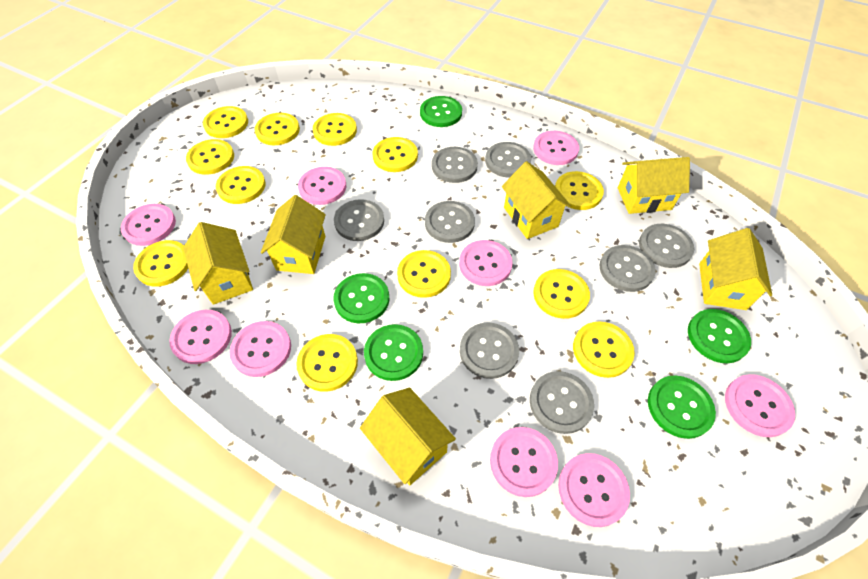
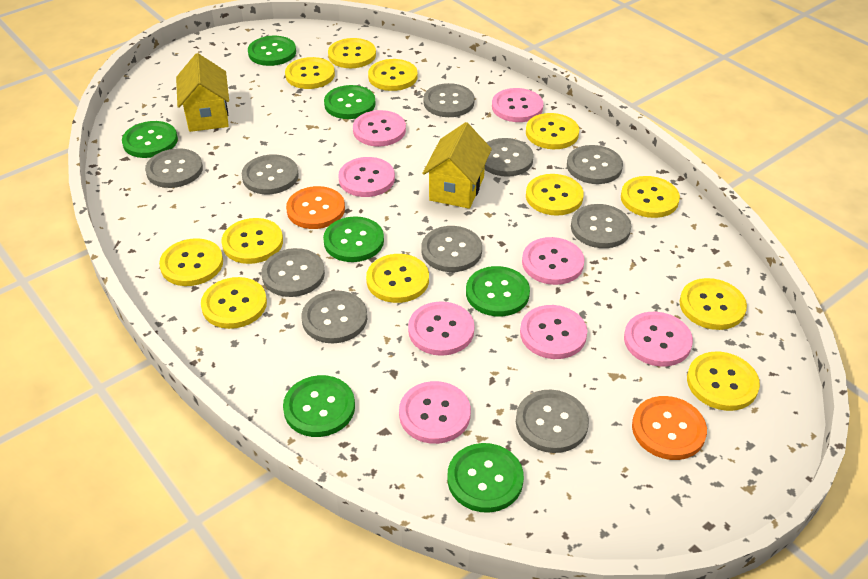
green button: [333,273,389,323] [364,324,423,381] [420,96,462,127] [648,376,716,439] [688,309,751,363] = 5 -> [122,121,178,158] [248,36,296,66] [283,375,355,437] [323,216,384,262] [324,85,376,119] [447,443,524,513] [466,266,530,316] = 7
grey button: [334,199,384,241] [425,201,475,243] [432,147,478,183] [460,322,519,379] [485,142,531,178] [530,371,594,434] [599,245,656,292] [639,224,694,268] = 8 -> [145,148,203,188] [241,154,299,194] [261,248,325,297] [301,290,367,343] [421,226,482,272] [423,83,475,117] [484,138,534,177] [516,390,589,453] [567,145,623,184] [571,204,631,248] = 10
orange button: none = 0 -> [286,186,345,229] [632,396,707,460] = 2
pink button: [121,204,176,246] [169,310,232,364] [230,321,291,377] [298,167,346,205] [459,240,512,286] [490,427,558,497] [533,131,579,165] [558,453,630,527] [725,374,795,437] = 9 -> [338,157,395,197] [353,110,406,146] [399,381,471,444] [408,301,475,356] [492,88,543,122] [520,305,587,359] [522,237,584,285] [624,312,693,367] = 8
yellow house: [183,222,253,305] [261,195,326,274] [360,388,456,485] [502,161,571,239] [618,157,690,214] [699,228,772,310] = 6 -> [176,53,229,132] [422,122,492,209] = 2

